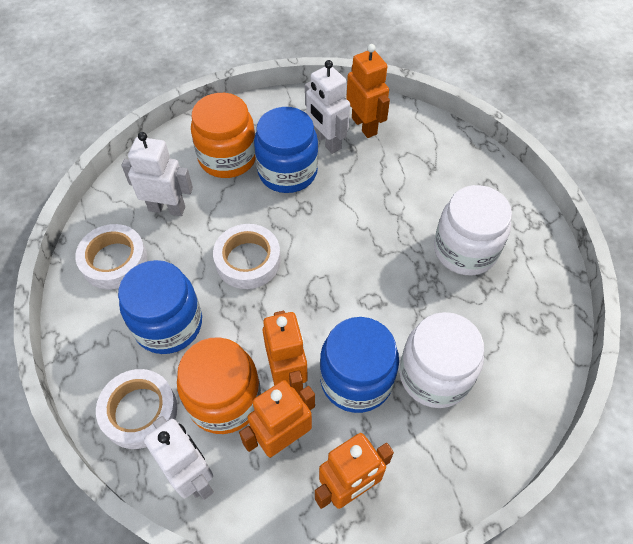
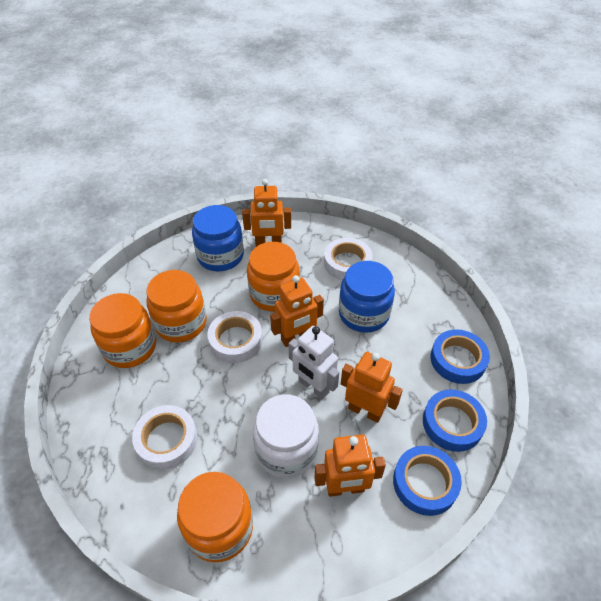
blue jar: [118,260,202,354] [254,107,318,193] [320,317,399,413] = 3 -> [192,205,244,272] [339,261,395,333] = 2
blue tape: none = 0 -> [393,446,462,516] [423,389,487,452] [430,329,490,384] = 3
orange jar: [177,337,261,434] [191,93,256,178] = 2 -> [89,293,156,368] [146,270,207,342] [177,472,253,562] [247,242,300,312] = 4
white jar: [400,312,484,408] [434,185,512,275] = 2 -> [253,394,319,478] = 1
white robot: [122,132,193,216] [144,416,214,500] [305,60,350,154] = 3 -> [288,326,339,399] = 1

